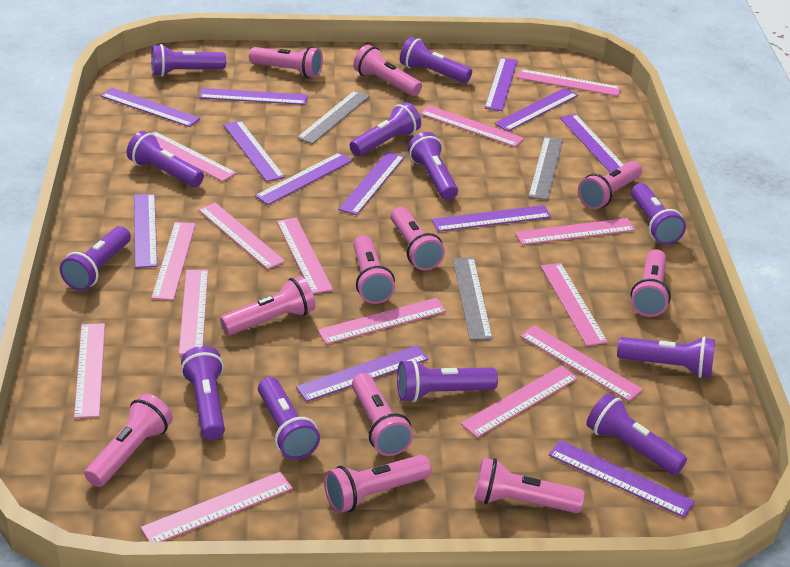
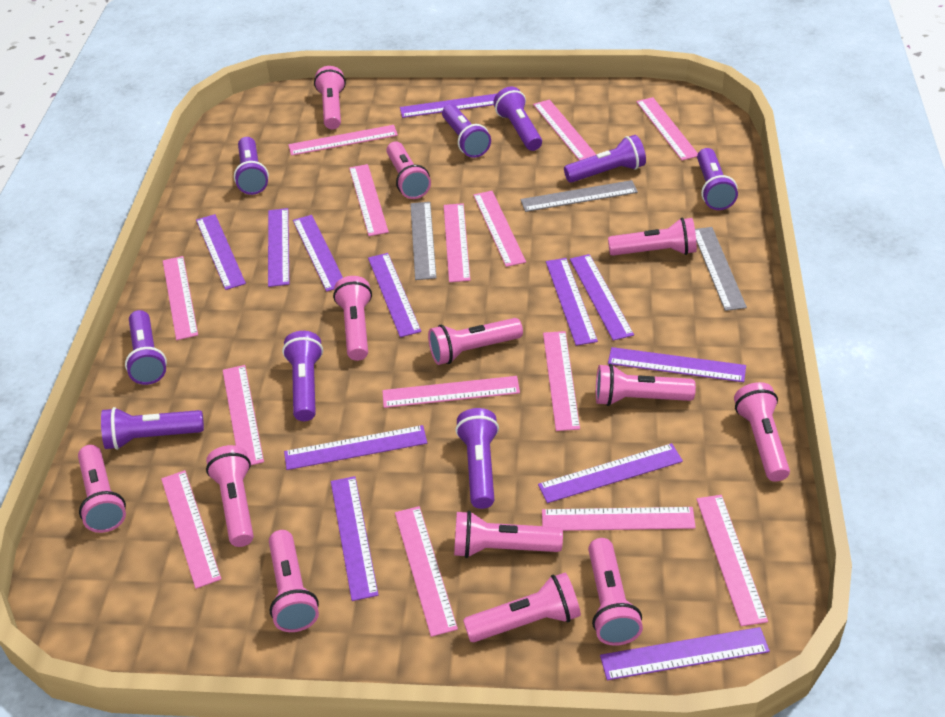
pink flashlight: [84,394,173,487] [220,276,315,335] [249,46,323,78] [324,455,432,513] [352,373,414,456] [353,45,422,96] [353,235,395,304] [391,207,445,271] [474,457,584,513] [578,161,642,210] [631,249,671,317] = 11 -> [78,445,126,533] [206,445,254,547] [269,530,319,632] [314,66,346,129] [333,276,372,361] [386,141,431,199] [428,318,523,365] [454,511,563,558] [463,573,581,642] [588,538,643,646] [596,364,696,406] [608,218,697,256] [734,382,790,481] = 13
purple flashlight: [59,226,131,291] [127,131,204,187] [151,44,226,76] [181,346,225,440] [258,377,320,460] [350,102,421,156] [397,359,498,402] [400,37,472,83] [408,132,458,200] [586,393,687,475] [617,336,715,378] [631,183,686,245] = 12 -> [101,407,204,450] [125,310,167,385] [234,137,269,195] [282,331,323,421] [442,104,491,158] [455,408,499,509] [493,87,542,151] [564,135,646,183] [697,148,738,210] = 9

